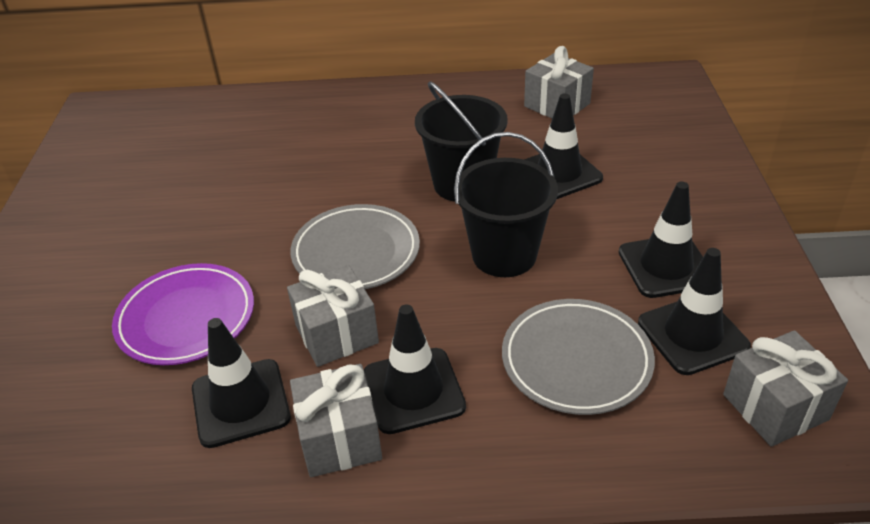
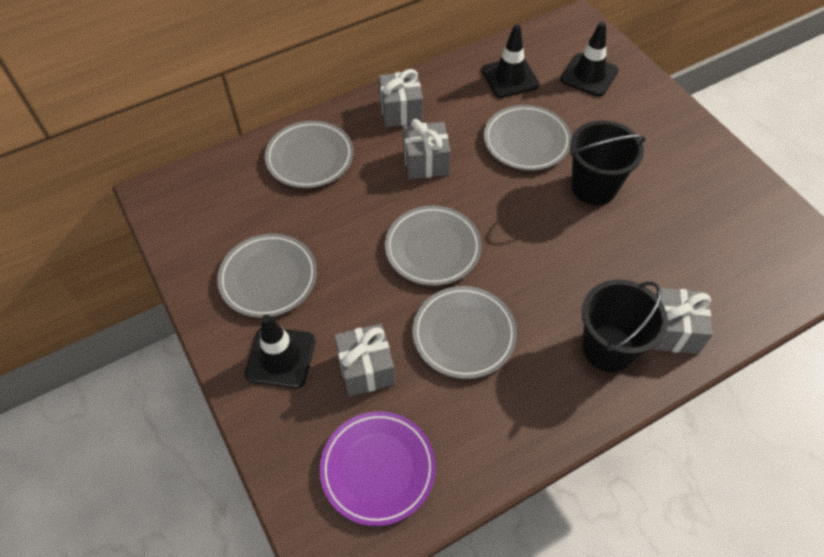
black traffic cone: [192,318,291,448] [364,304,466,434] [524,94,603,199] [619,182,703,298] [638,248,751,375] = 5 -> [245,315,315,388] [482,24,539,98] [560,22,619,96] = 3
grey plate: [291,204,420,289] [502,299,655,415] = 2 -> [217,234,317,318] [265,121,353,188] [385,206,482,286] [412,286,517,379] [484,105,572,171] = 5

